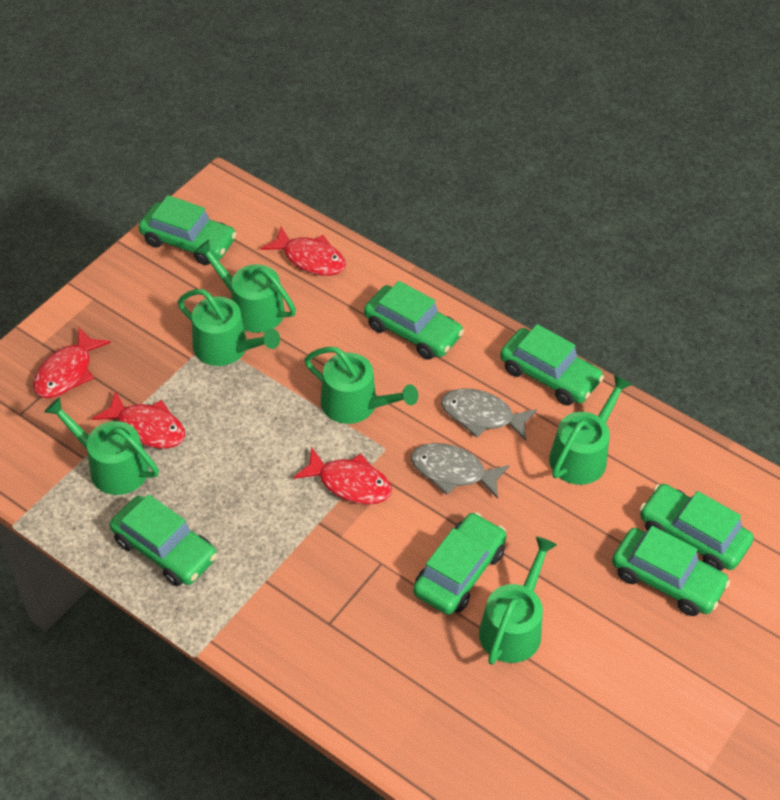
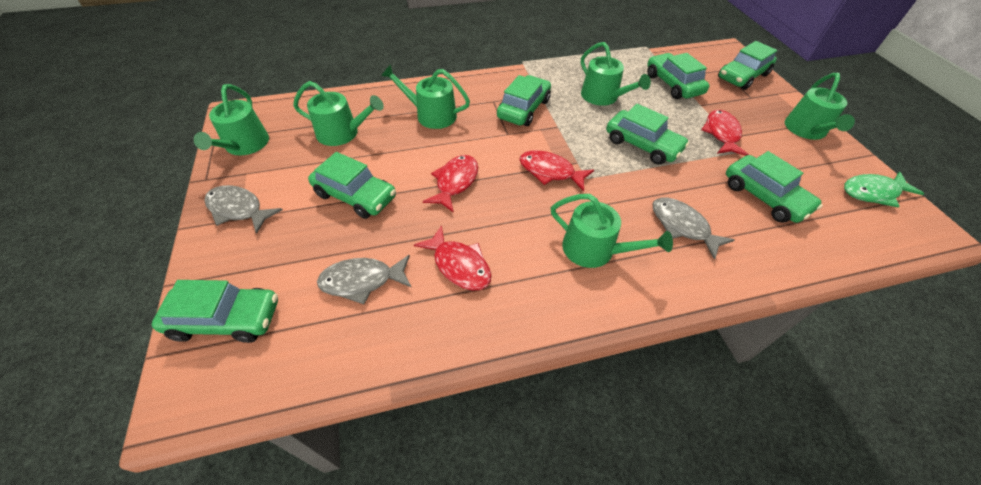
green fish: none = 0 -> [844,172,924,208] = 1
grey fish: [411,443,510,499] [441,388,537,441] = 2 -> [204,185,283,233] [317,255,412,304] [652,197,735,260] = 3

